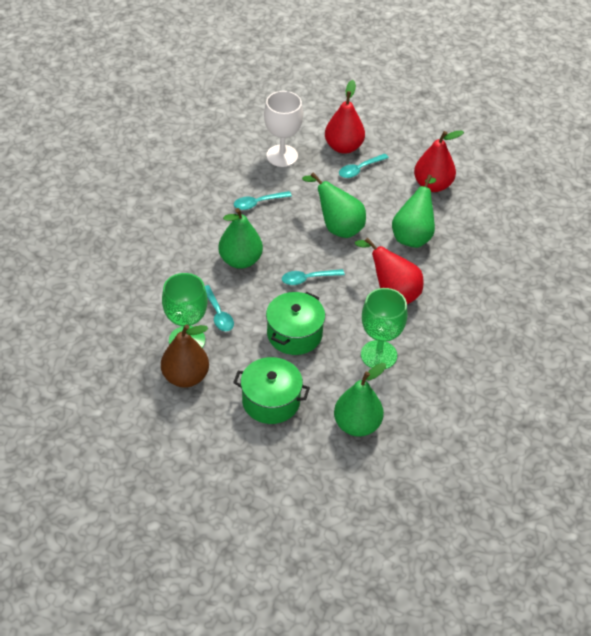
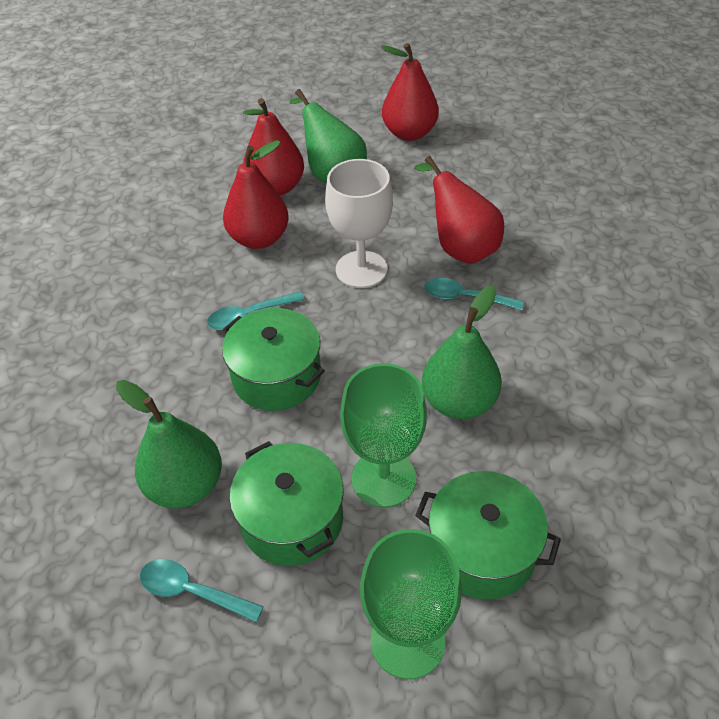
brown pear: [161,324,209,388] = 1 -> none = 0
green pear: [218,208,263,269] [302,172,366,238] [334,363,386,437] [392,175,436,248] = 4 -> [116,380,222,508] [289,89,367,184] [422,285,502,419] = 3
green pot: [233,357,310,424] [266,292,325,355] = 2 -> [222,308,325,411] [230,441,344,566] [415,471,561,599] = 3
red pear: [325,80,365,154] [355,238,424,304] [414,130,464,192] = 3 -> [223,140,289,249] [243,98,304,196] [381,43,439,141] [414,156,504,264] = 4
turquoise spoon: [205,285,234,331] [234,191,292,210] [282,269,345,285] [339,154,389,178] = 4 -> [140,559,264,622] [207,292,305,330] [424,278,524,310] = 3

